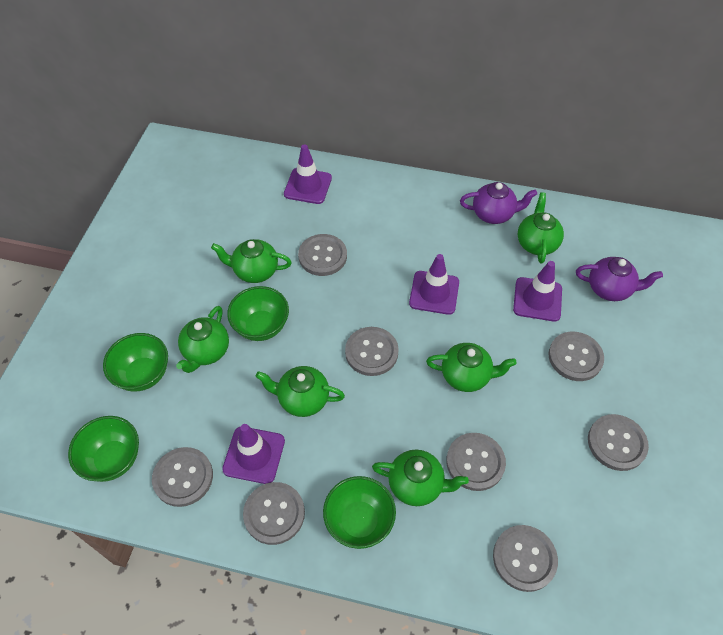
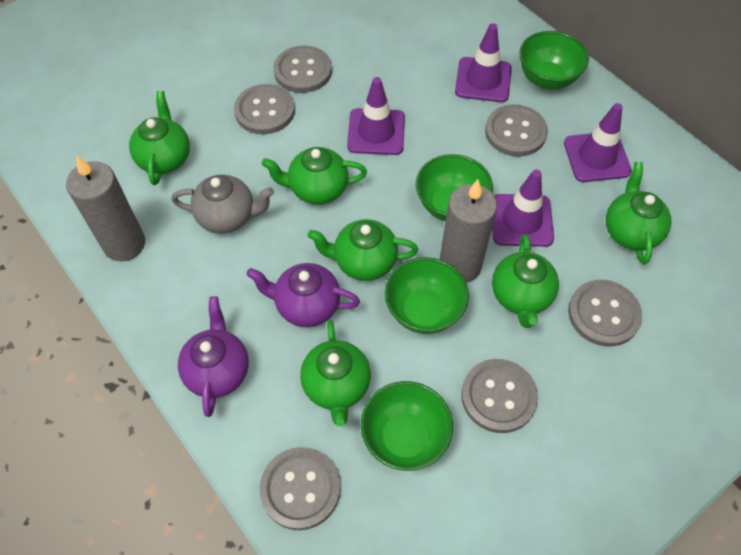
grey button: [152,447,213,507] [243,482,305,545] [298,234,347,276] [345,327,399,376] [446,433,506,491] [493,525,558,592] [548,332,604,381] [588,414,649,471] = 8 -> [234,84,295,134] [260,447,341,530] [274,45,332,93] [461,359,538,433] [485,104,548,157] [568,280,642,346] = 6
grey candle: none = 0 -> [66,155,145,261] [439,180,497,283] = 2
grey teapot: none = 0 -> [172,175,274,234] = 1

